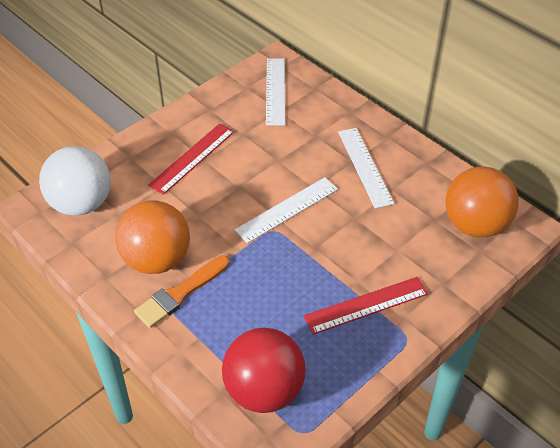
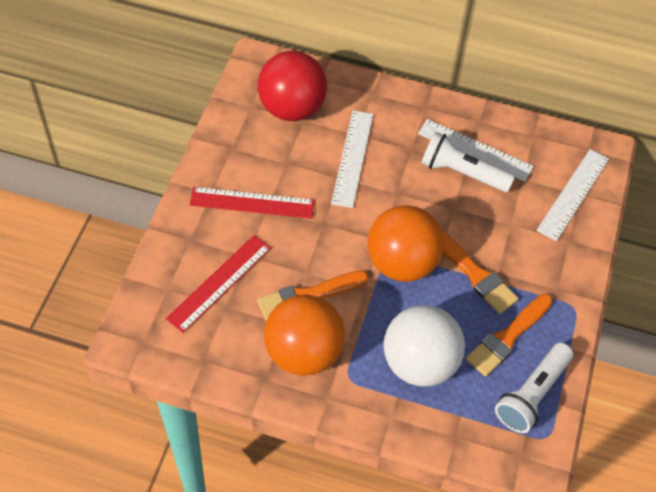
orange brush: [134,256,229,328] = 1 -> [257,270,368,321] [442,231,518,314] [466,294,553,377] = 3
white flashlight: none = 0 -> [421,132,515,192] [495,343,573,433] = 2

